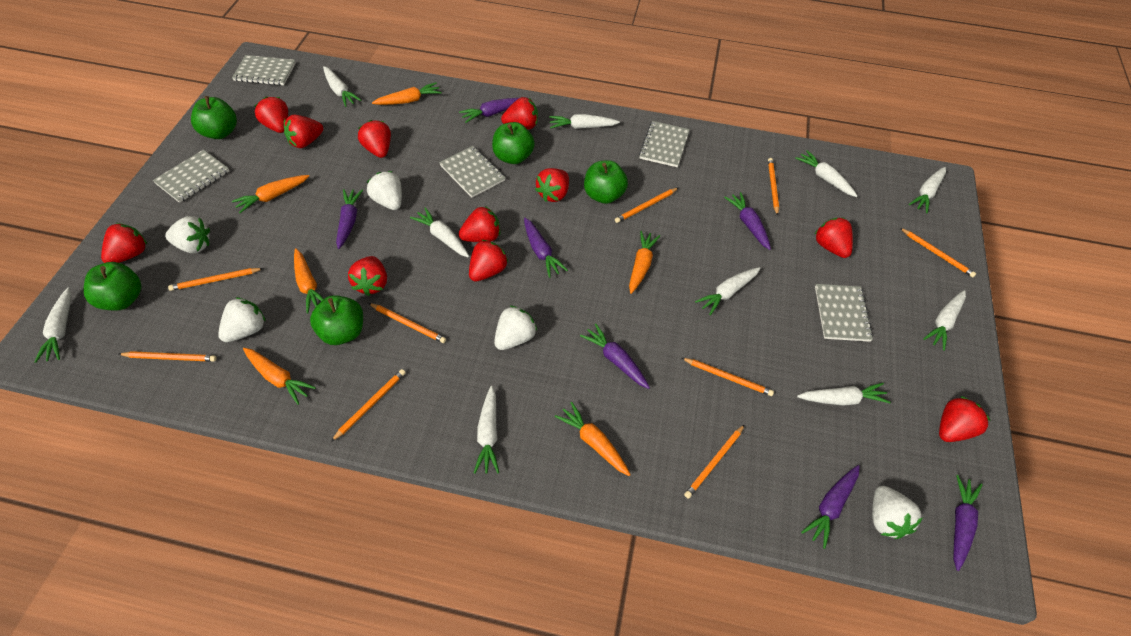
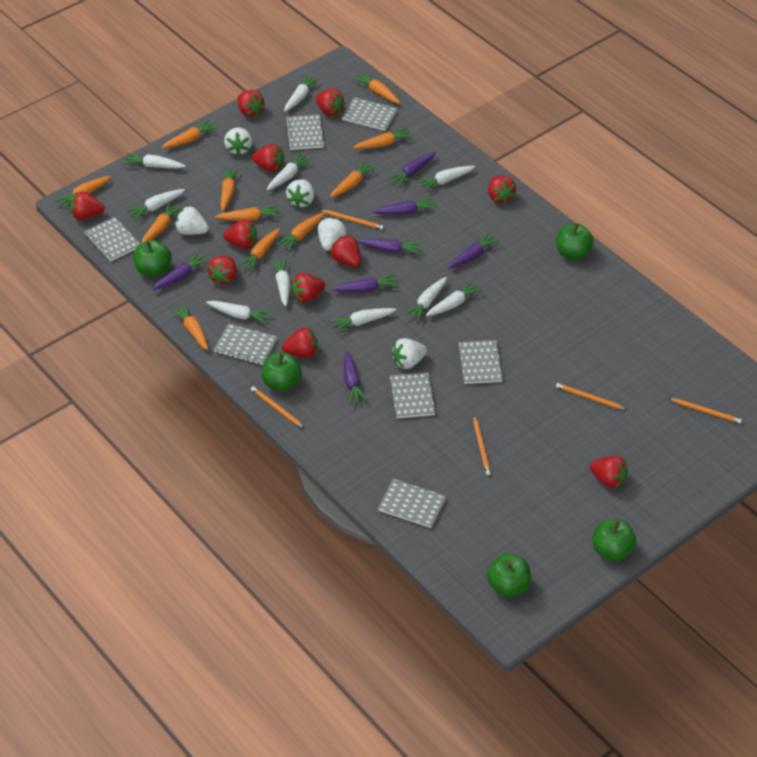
grey notebook: [153,150,229,203] [232,55,296,85] [439,146,506,198] [639,121,690,167] [815,284,873,342] = 5 -> [84,217,140,262] [214,324,277,365] [285,114,324,150] [342,97,398,131] [378,479,446,528] [390,372,436,418] [459,340,504,384] = 7
orange carrot: [232,175,309,213] [243,348,316,405] [294,248,323,313] [372,82,442,105] [555,402,631,476] [629,231,660,294] = 6 -> [55,176,111,209] [142,202,183,243] [161,119,218,148] [170,303,208,350] [215,205,280,221] [220,167,239,211] [238,228,280,272] [276,212,324,252] [330,161,377,198] [353,72,400,104] [353,127,413,149] = 11
orange pencil: [119,351,217,362] [168,268,264,291] [331,369,406,442] [369,303,446,343] [615,188,678,223] [682,358,774,396] [684,424,745,499] [768,158,779,216] [900,228,976,277] = 9 -> [251,386,305,429] [320,210,384,230] [473,416,491,475] [556,383,627,410] [668,398,742,423] = 5

